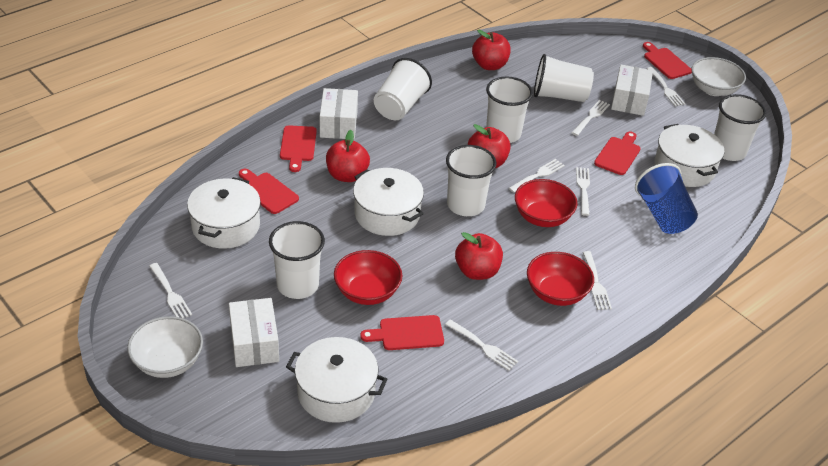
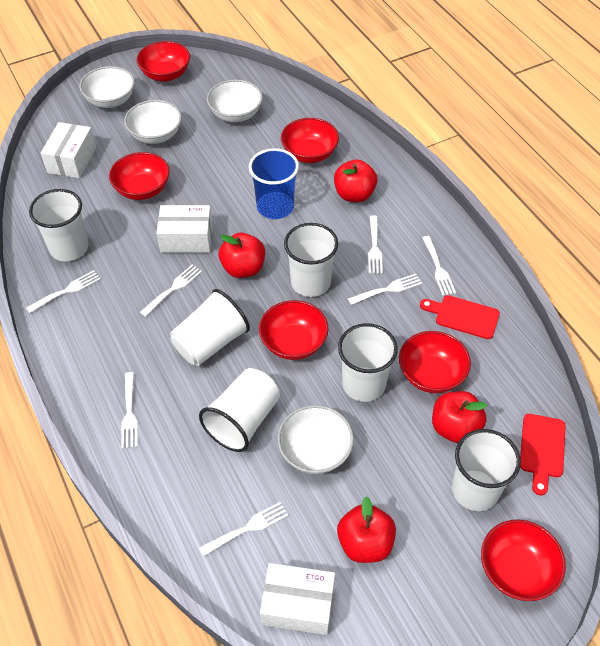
red bowl: [334,250,402,305] [515,179,578,227] [527,252,594,306] = 3 -> [109,152,170,200] [137,41,190,81] [259,300,328,360] [281,118,339,163] [399,331,471,393] [481,519,566,601] = 6
red cutting board: [239,169,299,214] [280,125,317,172] [360,315,444,350] [594,132,641,175] [643,42,692,79] = 5 -> [420,295,500,339] [520,414,566,495] = 2
white bowl: [127,316,203,378] [691,57,746,96] = 2 -> [79,66,135,108] [124,100,182,144] [207,80,263,122] [277,405,354,474] = 4
white pot: [187,177,261,249] [286,337,387,423] [353,168,424,236] [655,124,724,187] = 4 -> none = 0

